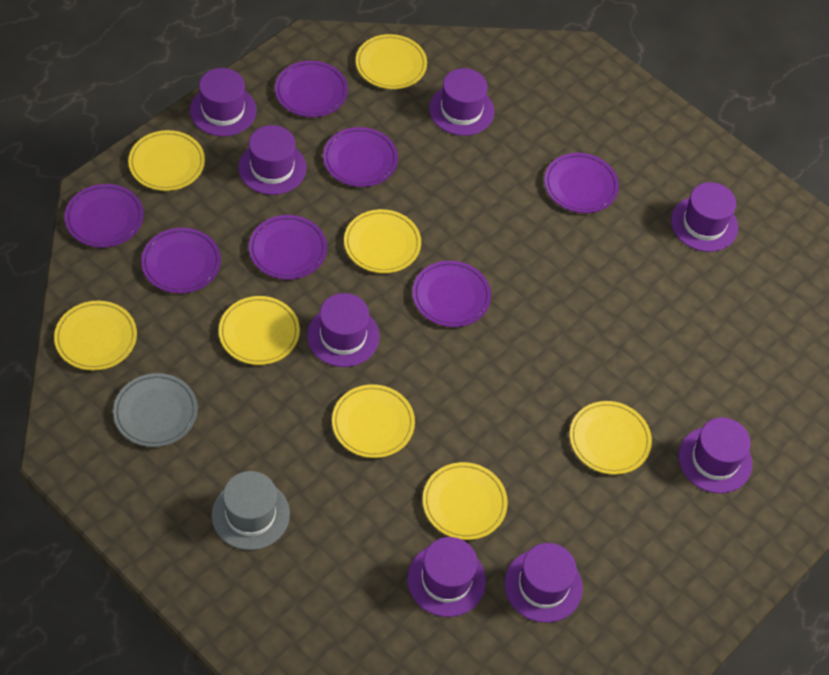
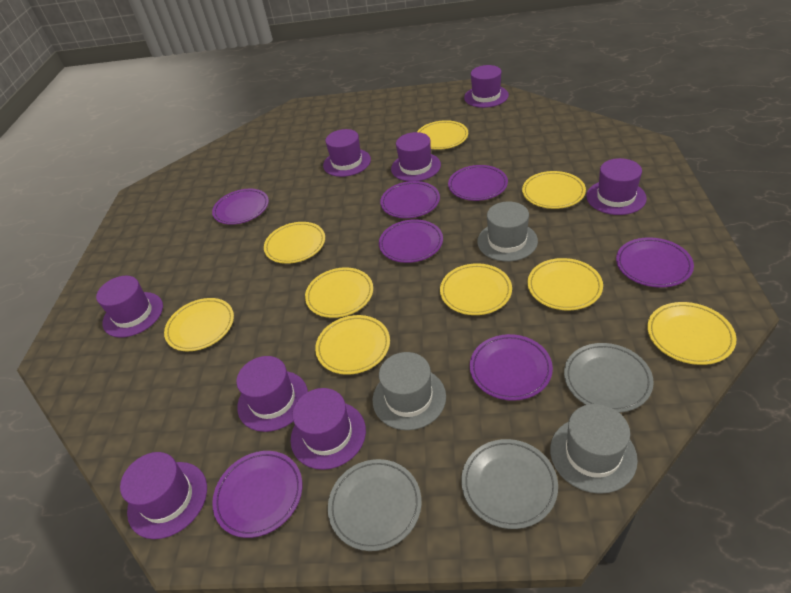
grey hat: [212,471,290,550] = 1 -> [373,352,446,430] [477,201,538,262] [550,404,638,494] = 3
grey plate: [113,373,198,447] = 1 -> [328,459,422,551] [461,439,558,529] [564,343,654,413] = 3
yellow plate: [54,301,137,371] [128,130,205,191] [219,296,300,365] [332,384,415,458] [344,209,421,273] [356,34,427,89] [423,462,508,540] [570,401,652,475] = 8 -> [164,298,234,351] [264,222,325,264] [305,267,373,318] [315,315,390,375] [417,120,468,150] [440,263,512,315] [522,171,586,209] [528,258,603,311] [647,302,737,365] = 9

